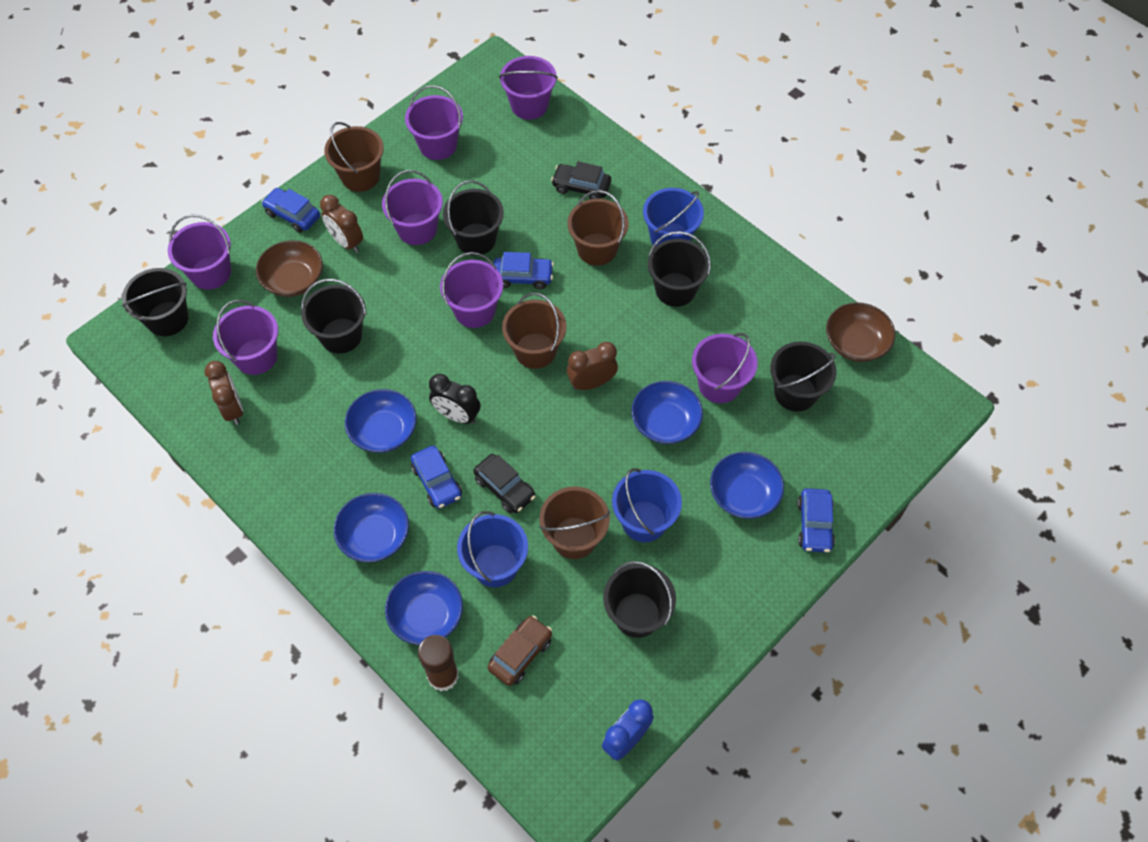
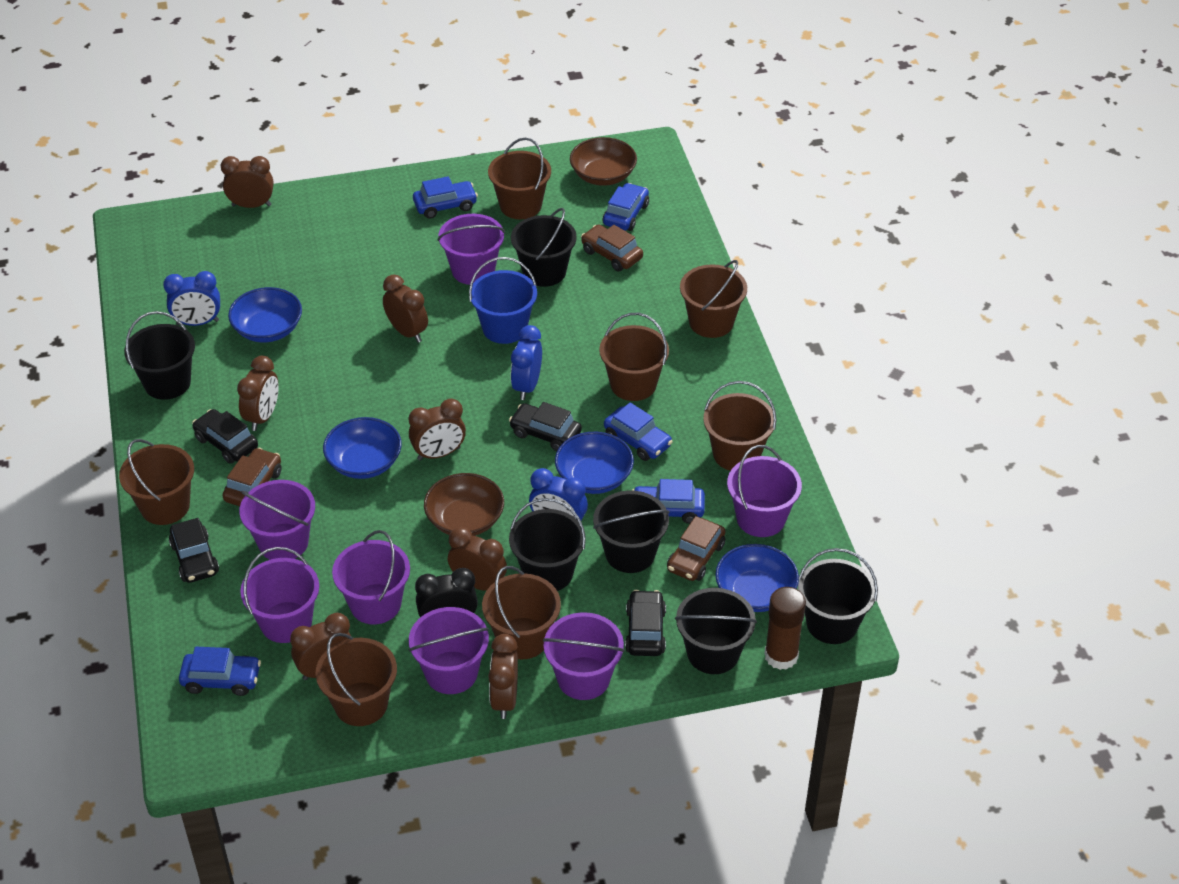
black car: [473,454,535,513] [551,161,611,199] = 2 -> [169,518,219,583] [192,409,258,464] [509,402,582,451] [625,590,666,656] = 4
blue bowl: [334,493,409,562] [345,389,417,453] [385,571,463,645] [631,381,703,444] [710,452,784,519] = 5 -> [228,287,302,343] [323,417,402,479] [555,432,634,494] [715,544,799,612] = 4
blue bucket: [457,511,528,587] [612,468,682,542] [643,188,704,247] = 3 -> [469,257,537,344] = 1
blue car: [262,188,320,233] [411,445,462,509] [493,252,554,289] [797,488,835,553] = 4 -> [179,647,261,696] [413,176,478,219] [603,183,649,231] [604,403,673,461] [632,479,705,524] = 5
blue clock: [602,699,654,761] = 1 -> [163,271,220,326] [511,325,542,400] [529,468,588,521] = 3
brown bucket: [324,122,384,192] [502,293,567,369] [539,486,610,559] [567,190,629,266] = 4 -> [119,439,194,525] [316,633,397,726] [482,566,561,659] [488,138,551,219] [599,313,669,401] [680,260,747,338] [703,381,777,471] = 7
brown car: [488,615,552,686] = 1 -> [222,448,282,506] [581,224,643,271] [667,516,725,581] = 3
brown clock: [204,361,243,425] [320,195,363,253] [567,342,618,390] = 3 -> [221,156,274,208] [237,356,279,431] [290,613,352,680] [383,274,428,343] [409,399,466,461] [448,527,507,591] [488,634,518,719] = 7

